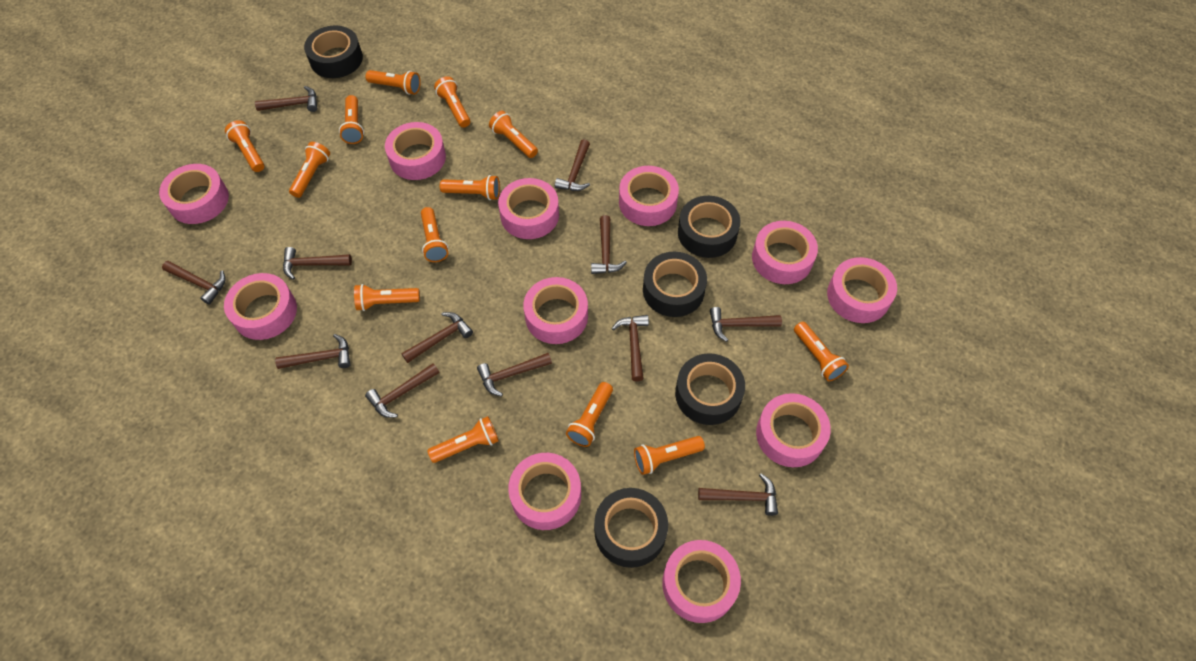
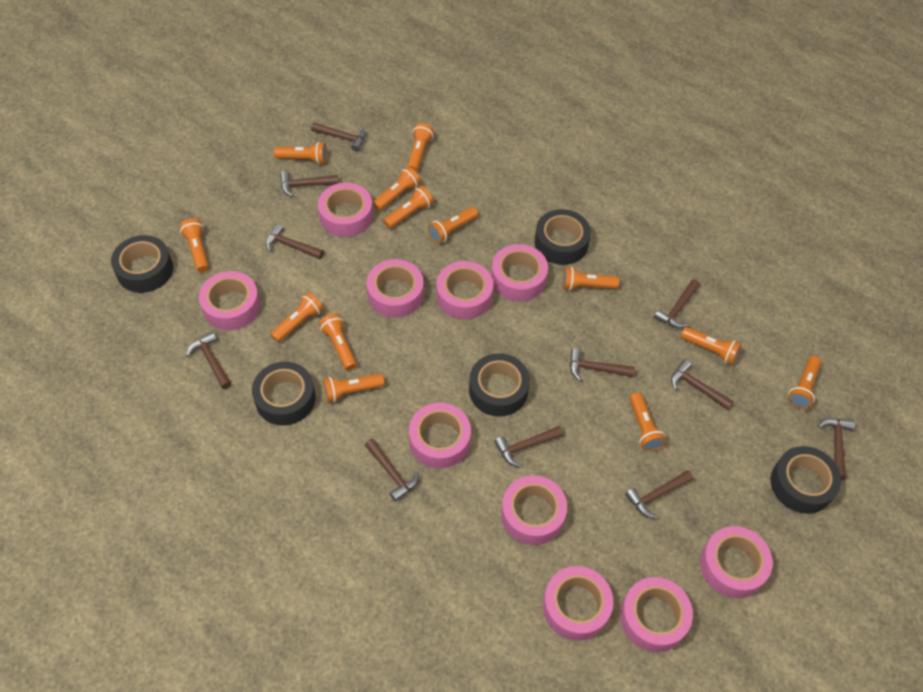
brown hammer: [162,261,226,305] [255,86,317,112] [275,334,351,369] [283,247,352,280] [365,363,439,418] [401,312,473,363] [477,353,552,396] [555,139,590,191] [591,215,627,274] [612,315,649,381] [698,473,778,516] [710,307,782,342] = 12 -> [186,331,232,389] [266,223,324,259] [280,171,339,197] [311,122,366,152] [365,439,419,502] [494,426,564,467] [570,348,635,381] [625,470,693,518] [654,279,700,328] [671,359,734,410] [817,418,855,480] = 11
pink tape: [159,164,229,224] [224,273,297,340] [385,122,446,180] [498,178,559,239] [508,453,581,530] [523,277,588,344] [619,166,679,226] [662,540,741,623] [752,221,818,284] [756,393,831,467] [827,257,897,323] = 11 -> [199,271,260,330] [318,183,373,237] [366,259,424,318] [409,403,471,468] [436,261,493,319] [491,244,548,301] [501,475,567,545] [543,566,613,641] [620,577,693,652] [700,526,773,598] = 10

